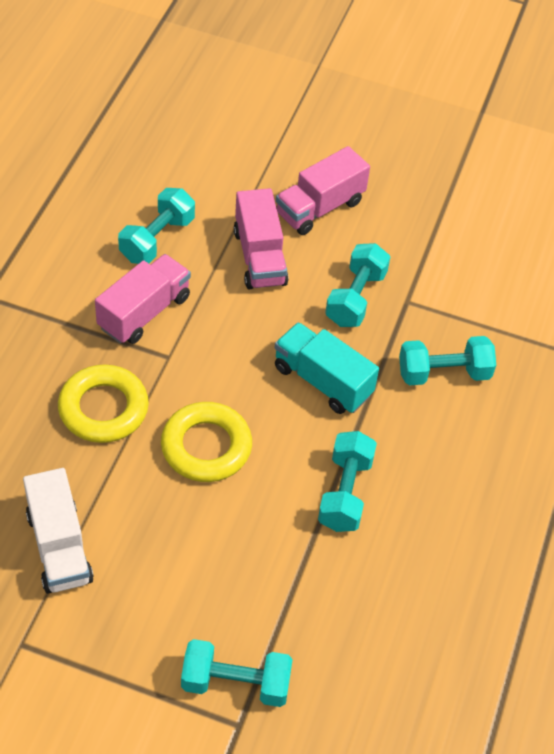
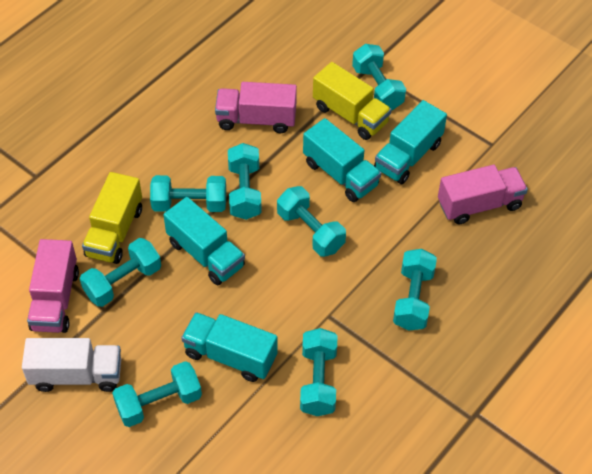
turquoise dumbbell: [118,188,195,264] [181,639,293,707] [318,431,377,532] [325,243,390,327] [399,336,496,386] = 5 -> [80,238,161,307] [112,361,202,427] [150,175,226,212] [228,143,262,220] [277,186,346,257] [300,328,338,416] [352,44,406,110] [393,249,437,331] = 8
turquoise truck: [275,322,379,414] = 1 -> [164,197,245,285] [181,312,278,382] [303,118,381,202] [374,100,447,184] = 4
yellow ring: [58,364,149,443] [161,402,252,482] = 2 -> none = 0
yellow truck: none = 0 -> [82,172,142,264] [313,62,392,140] = 2

